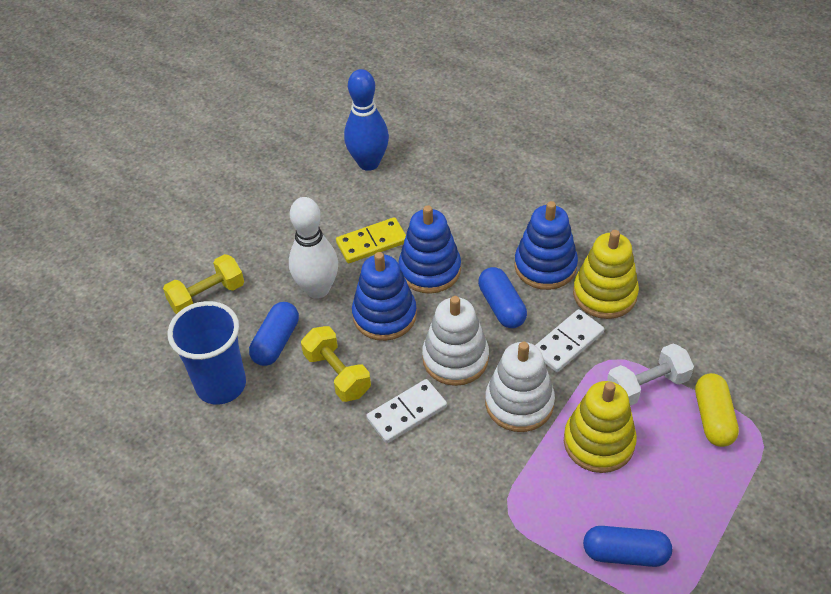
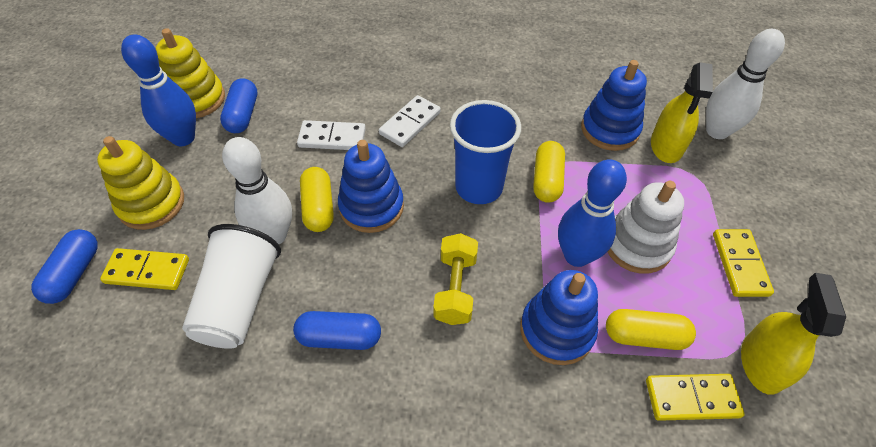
blue bowling pin: [344,69,389,171] = 1 -> [121,34,196,146] [558,159,627,267] = 2
white bowling pin: [289,197,338,299] = 1 -> [222,137,292,244] [706,29,785,139] = 2
white cup: none = 0 -> [182,224,281,349] = 1
white dumbbell: [607,343,694,406] = 1 -> none = 0
white stacking toy: [422,296,489,386] [485,342,555,432] = 2 -> [607,181,684,274] = 1
yellow capsule: [695,373,739,447] = 1 -> [300,167,334,232] [533,141,565,203] [606,309,696,350] = 3
yellow domino: [336,217,406,263] = 1 -> [100,248,189,290] [646,374,745,421] [713,229,774,297] = 3
yellow dumbbell: [163,254,244,314] [301,326,371,402] = 2 -> [433,233,478,325] = 1
yellow spray bottle: none = 0 -> [651,62,713,163] [741,273,846,395] = 2

